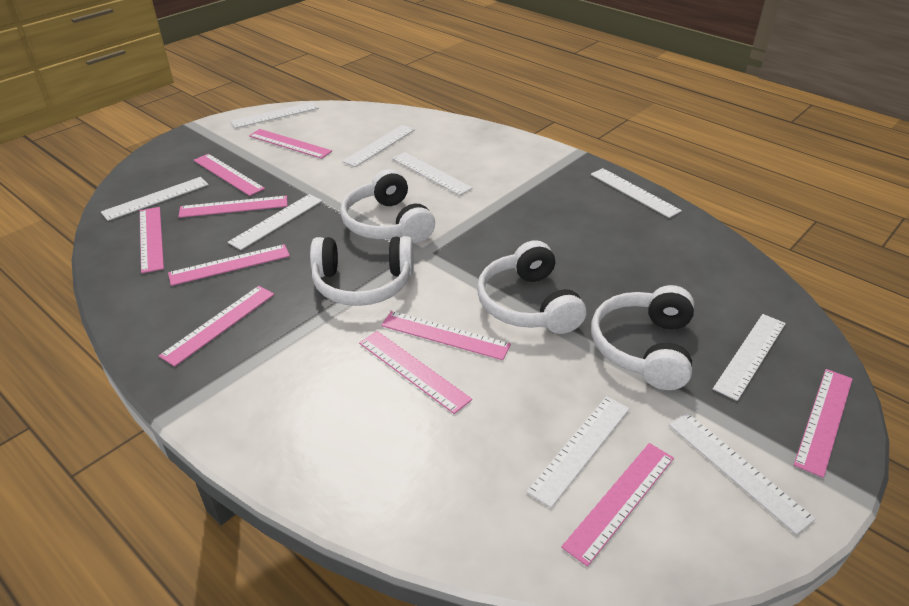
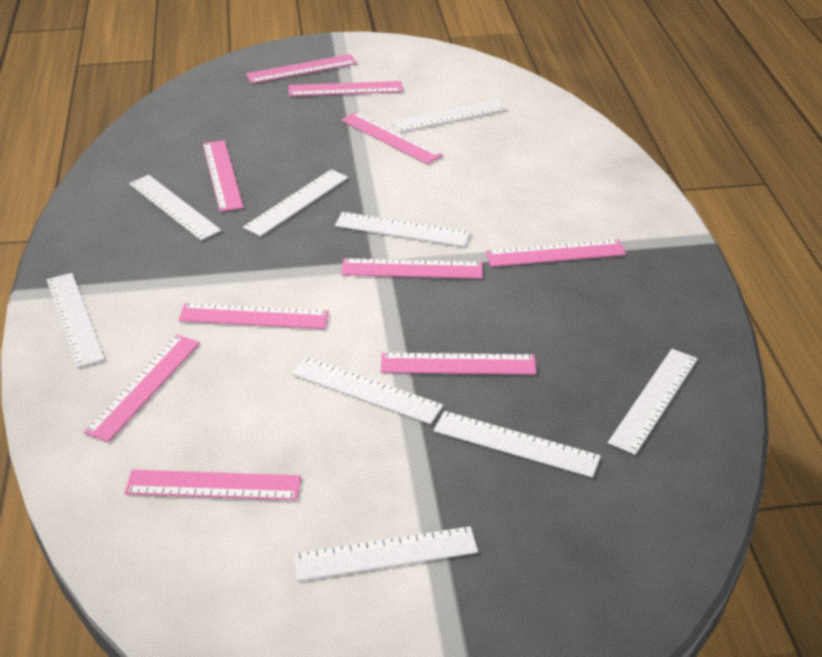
white headphones: [310,236,414,306] [340,169,435,243] [477,240,586,334] [591,285,694,390] = 4 -> none = 0

